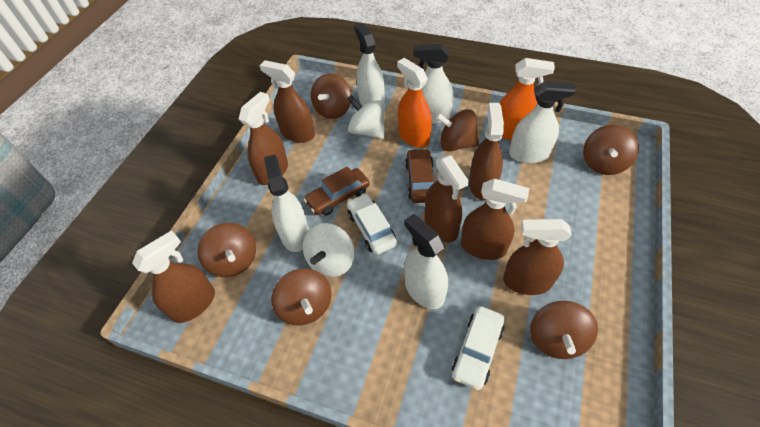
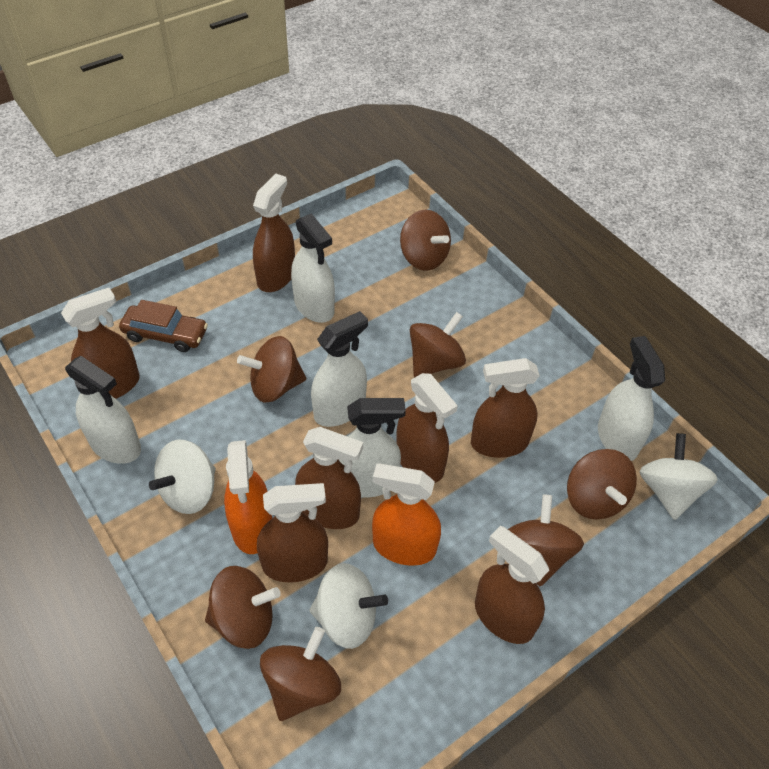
brown car: [304,167,370,216] [405,149,434,203] = 2 -> [119,300,208,352] = 1
brown spinning top: [197,223,256,277] [271,268,332,325] [311,73,351,119] [436,109,479,151] [530,301,598,359] [583,125,639,175] = 6 -> [205,566,281,649] [237,336,306,403] [260,627,341,721] [400,210,451,271] [410,312,466,378] [508,495,584,586] [567,449,637,519] = 7
white car: [347,193,397,255] [452,306,505,390] = 2 -> none = 0
white spinning top: [303,223,355,277] [347,95,385,139] = 2 -> [149,439,216,514] [309,563,388,649] [639,433,718,520] = 3

